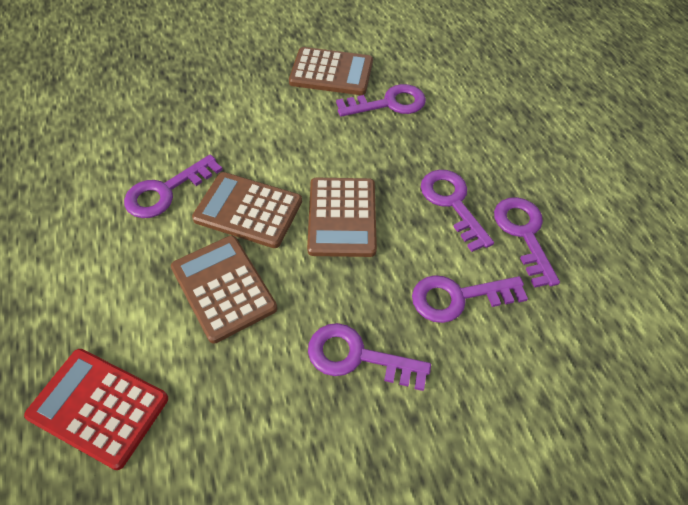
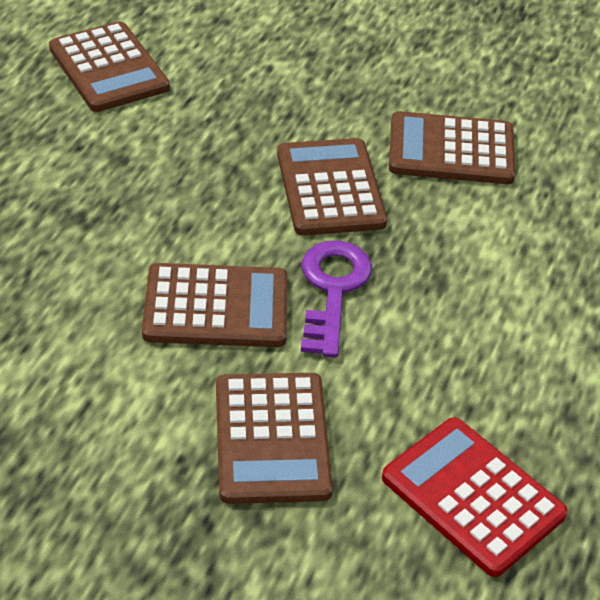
brown calculator: [171,236,277,344] [192,172,302,248] [289,47,373,95] [307,178,377,257] = 4 -> [49,21,170,112] [142,263,288,347] [216,373,333,504] [277,138,387,236] [389,111,516,184] = 5
purple key: [124,155,223,218] [308,323,431,391] [336,84,426,117] [412,275,528,323] [421,170,494,252] [494,197,560,288] = 6 -> [301,241,372,358] = 1

